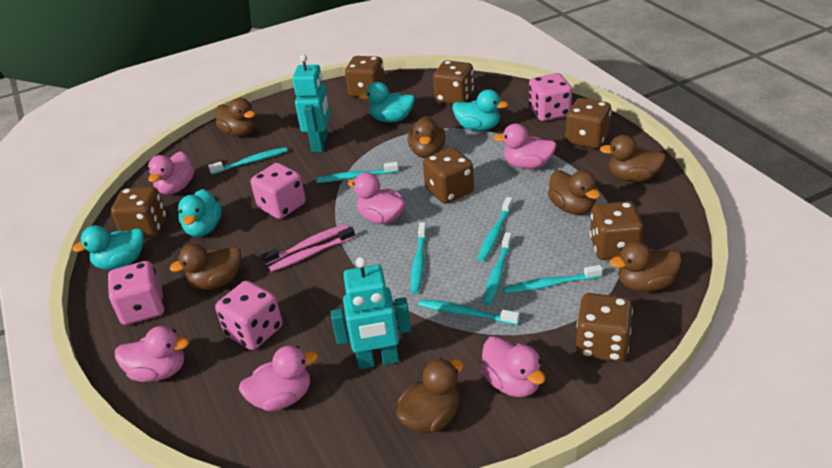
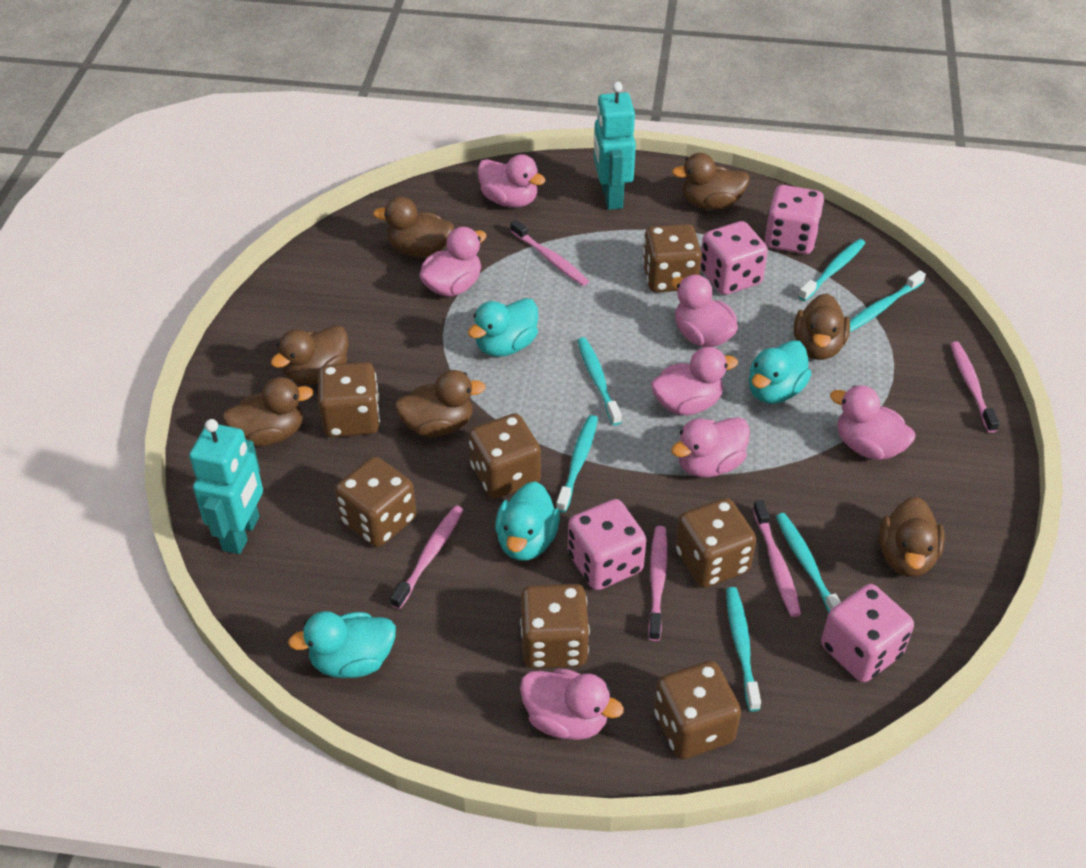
pink duck: [115,326,189,382] [147,151,194,195] [239,345,318,411] [348,172,406,224] [481,336,545,397] [494,123,557,169] = 6 -> [419,227,487,297] [478,154,546,208] [520,668,624,740] [651,347,738,415] [671,275,738,347] [671,417,750,478] [830,385,916,460] = 7
pink toothbrush: [262,224,348,265] [269,227,355,272] = 2 -> [390,505,463,609] [510,220,589,286] [648,526,667,641] [753,500,801,617] [950,341,1000,433] = 5
turquoise toothbrush: [208,147,287,175] [316,162,399,183] [411,223,427,294] [419,299,519,325] [478,197,513,262] [483,232,512,305] [503,265,603,294] = 7 -> [556,415,598,513] [577,337,622,426] [726,587,761,711] [776,513,841,612] [798,239,865,301] [850,270,926,332] = 6

